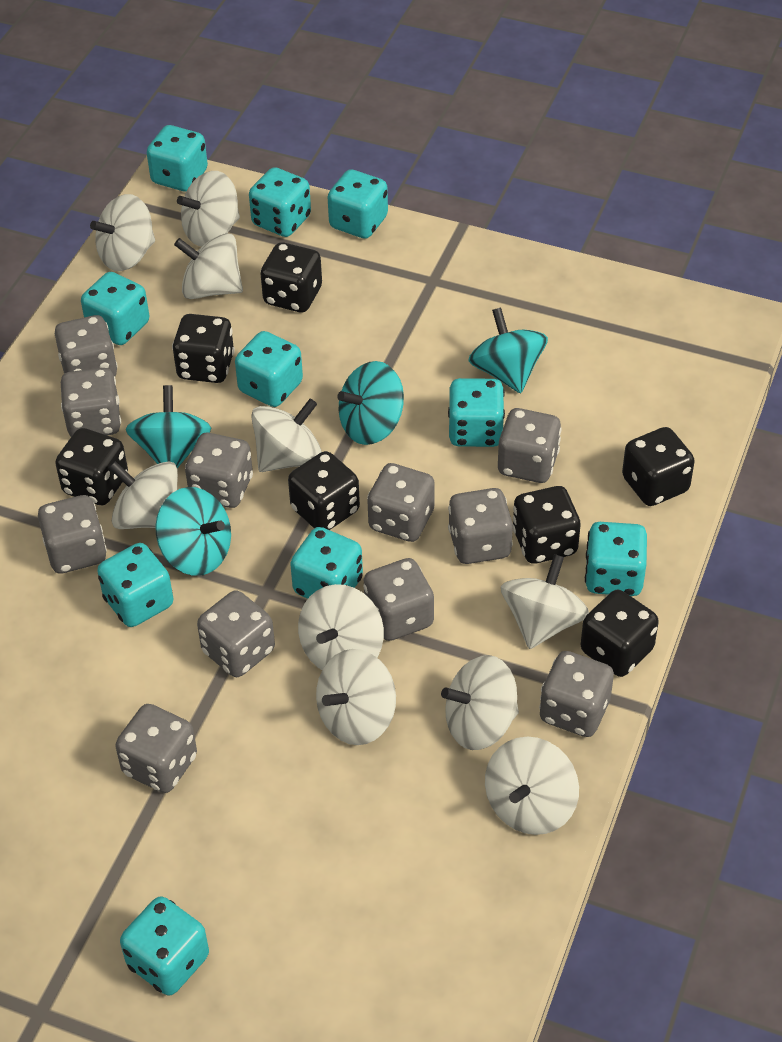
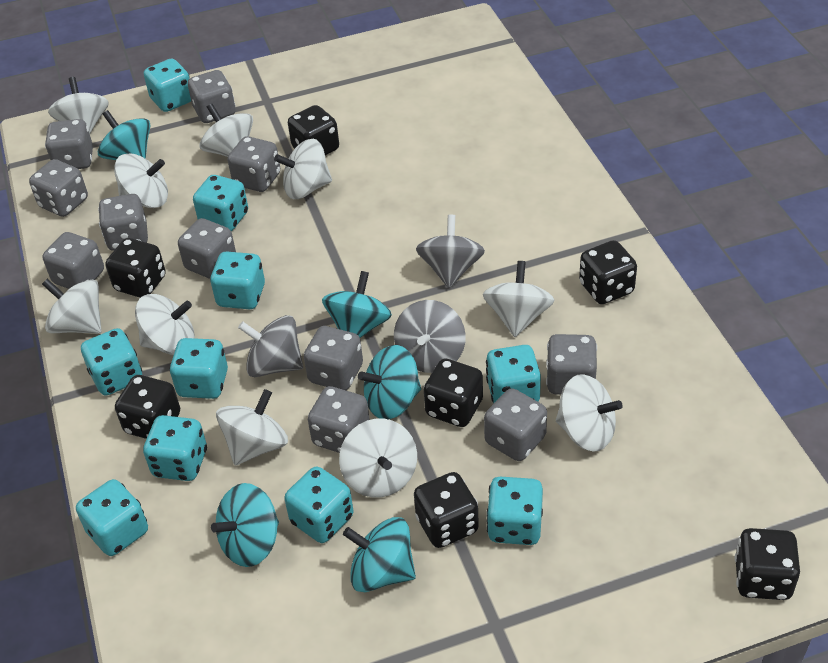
grey spinning top: none = 0 -> [238,315,303,377] [394,300,466,373] [416,215,485,288] = 3
turquoise spinning top: [126,385,211,468] [155,487,231,576] [337,361,404,445] [468,307,548,393] = 4 -> [98,110,151,160] [211,483,279,567] [322,271,392,338] [343,517,416,592] [358,345,421,420] = 5

